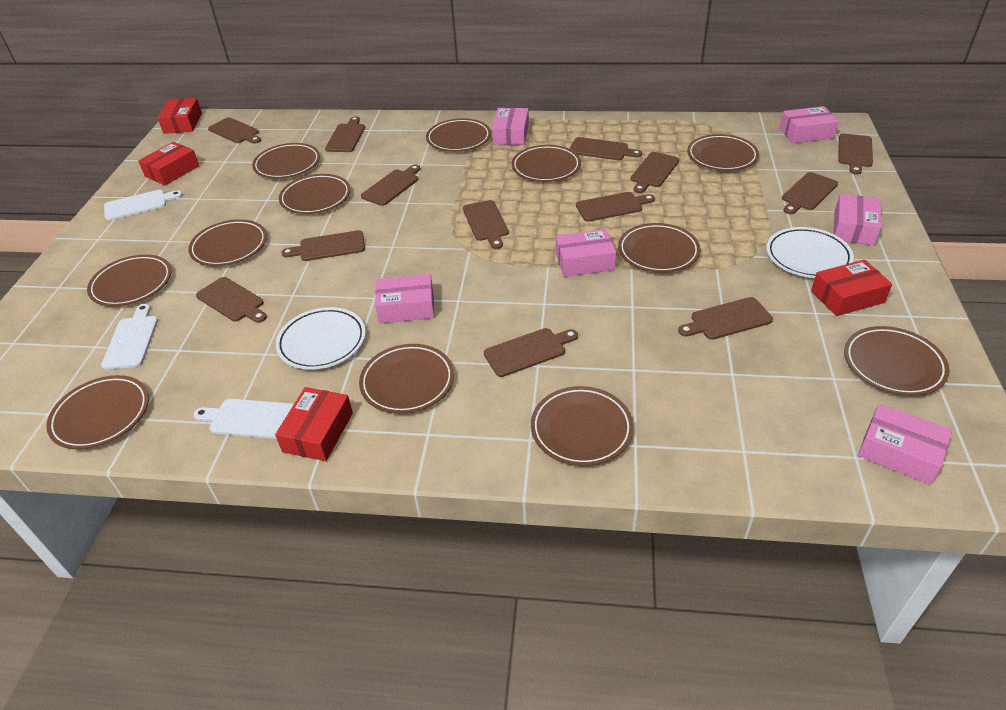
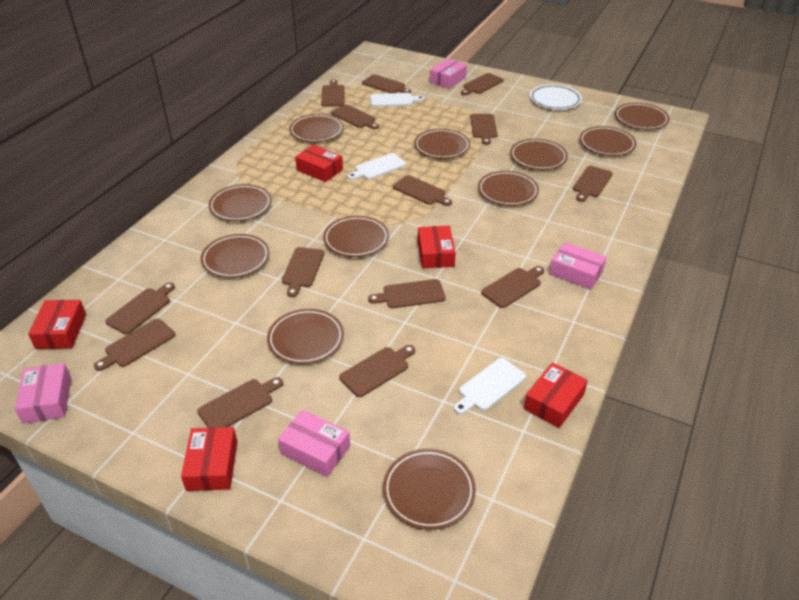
brown cutting board: [196,277,267,323] [208,117,261,144] [281,230,365,261] [325,116,365,152] [361,165,421,206] [463,200,509,249] [484,328,578,377] [569,137,642,160] [576,192,655,222] [631,152,679,193] [678,297,773,340] [782,172,838,214] [838,134,873,175] = 13 -> [94,319,175,371] [105,282,175,334] [197,377,283,428] [282,247,324,297] [321,79,345,107] [331,104,379,129] [339,345,415,397] [362,74,411,93] [368,279,446,308] [393,175,452,206] [461,73,504,95] [470,114,498,145] [481,266,544,308] [573,166,613,202] = 14
brown plate: [46,375,149,449] [87,254,172,306] [188,219,267,266] [252,143,320,179] [279,174,351,214] [359,344,454,414] [426,118,491,152] [512,145,581,182] [531,386,634,466] [618,223,700,273] [687,134,759,171] [844,326,950,396] = 12 -> [201,234,270,278] [208,184,272,221] [267,309,344,364] [289,114,344,142] [323,216,389,257] [383,449,476,530] [414,129,470,159] [478,171,539,206] [510,139,568,170] [579,126,636,156] [615,103,670,130] = 11
pink box: [375,274,434,323] [492,108,529,145] [556,229,616,277] [780,106,839,143] [834,194,881,245] [858,404,952,485] = 6 -> [14,363,71,424] [278,410,350,477] [430,59,467,89] [549,242,606,290] = 4
red box: [138,142,199,185] [158,98,202,134] [275,387,353,461] [811,260,892,316] = 4 -> [28,300,86,349] [181,427,237,491] [295,145,343,182] [418,226,456,268] [524,362,588,428] = 5
white plate: [276,307,366,370] [766,227,854,278] = 2 -> [530,84,582,110] = 1

